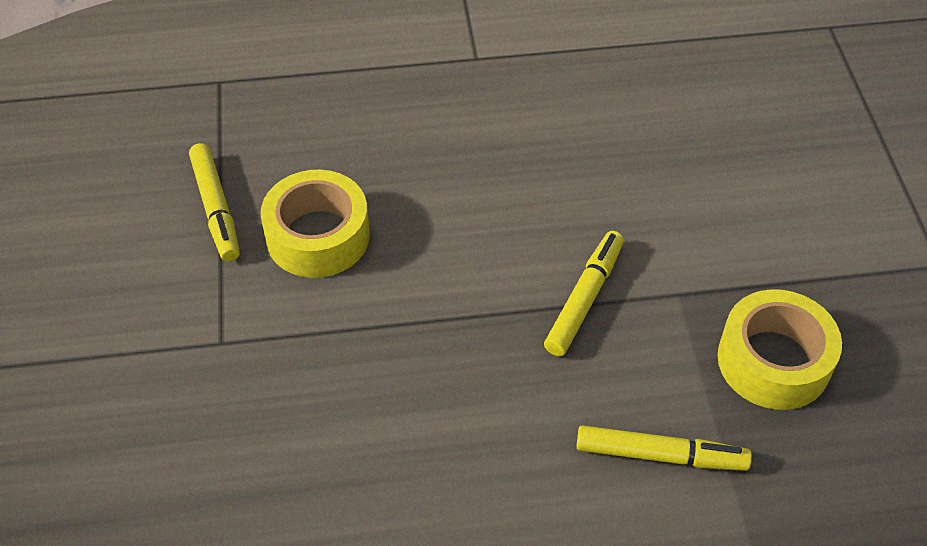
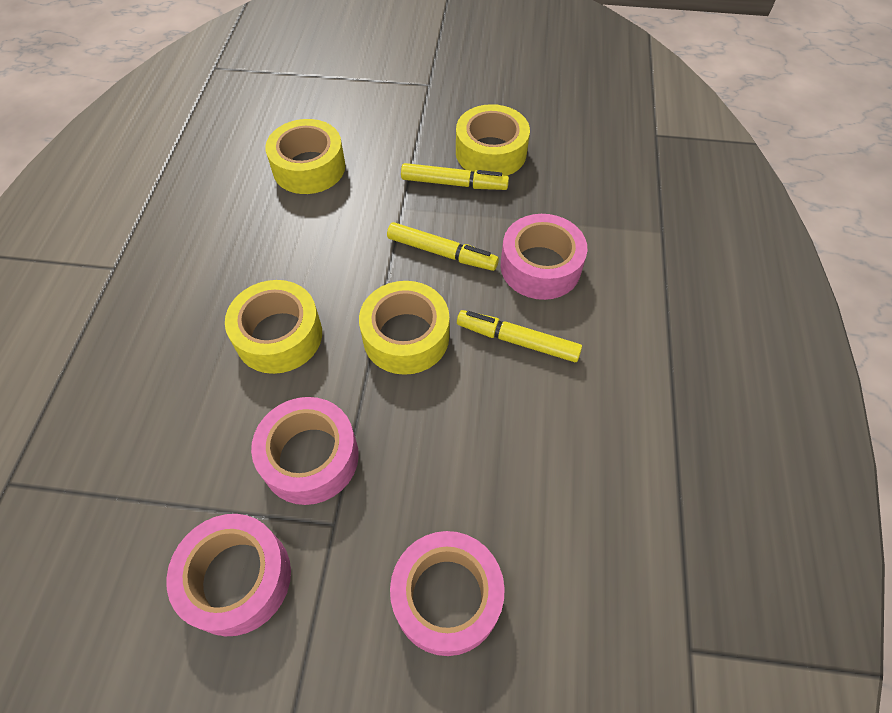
pink tape: none = 0 -> [166,514,291,636] [251,397,359,505] [390,531,505,656] [500,214,587,300] = 4
yellow tape: [261,169,370,278] [717,289,842,410] = 2 -> [225,280,322,374] [265,119,345,194] [359,281,449,375] [456,104,530,176] = 4

